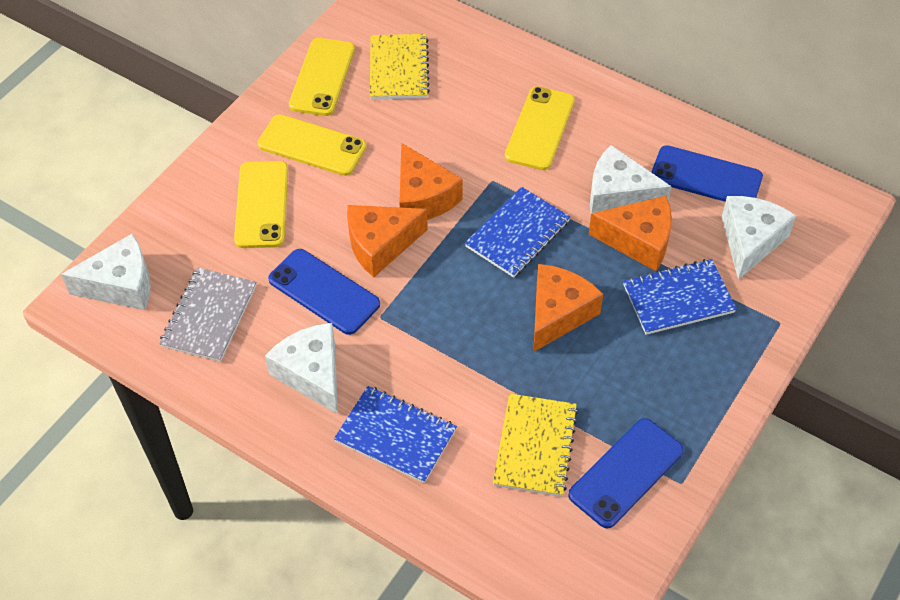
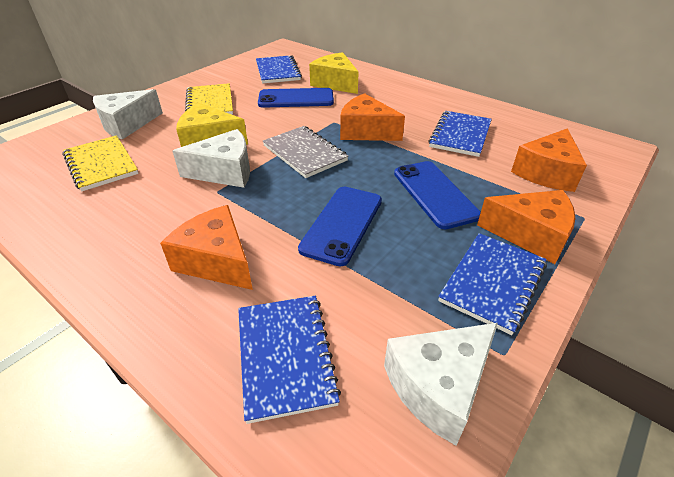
blue notebook: [334,386,457,483] [465,187,570,278] [623,259,737,335] = 3 -> [238,296,341,424] [256,55,302,84] [429,111,492,157] [438,233,547,335] = 4
white cheese: [61,233,151,310] [265,323,338,414] [590,145,671,213] [722,196,796,280] = 4 -> [93,89,163,140] [173,129,250,188] [384,323,498,446] = 3
yellow cheese: none = 0 -> [176,103,248,147] [309,52,359,94] = 2
yellow phone: [234,161,288,248] [258,114,367,176] [289,38,355,116] [505,86,575,170] = 4 -> none = 0

